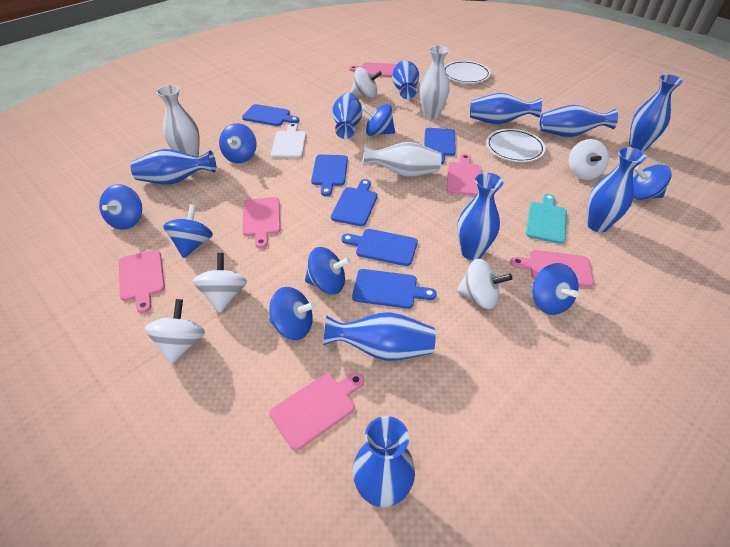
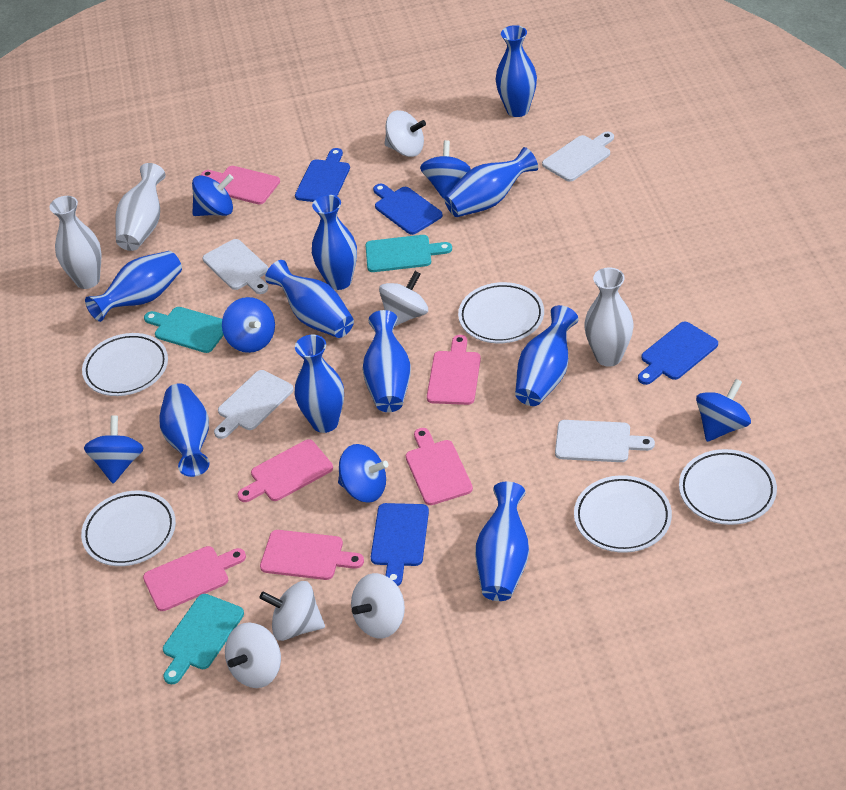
blue cutting board: [242,104,299,126] [311,154,348,196] [331,179,378,226] [341,229,418,266] [352,269,437,309] [424,128,456,164] = 6 -> [295,148,350,202] [371,503,429,586] [373,184,443,235] [638,322,718,385] = 4
blue spinning top: [99,184,142,230] [163,204,213,258] [219,123,257,163] [269,287,316,340] [305,247,351,295] [362,104,395,136] [532,263,579,315] [633,164,672,200] = 8 -> [84,416,144,483] [192,174,234,216] [222,297,275,353] [338,444,388,503] [420,140,471,199] [696,379,751,442] = 6
turquoise cutting board: [526,194,567,244] = 1 -> [144,307,224,353] [163,594,244,684] [366,235,452,272] = 3
white cutting board: [271,123,306,158] = 1 -> [203,239,269,294] [214,370,294,439] [542,132,614,182] [555,420,655,462] = 4
white plate: [444,61,491,83] [486,129,546,162] = 2 -> [81,491,176,566] [82,333,168,396] [458,282,544,343] [574,475,672,553] [679,449,777,525] = 5

